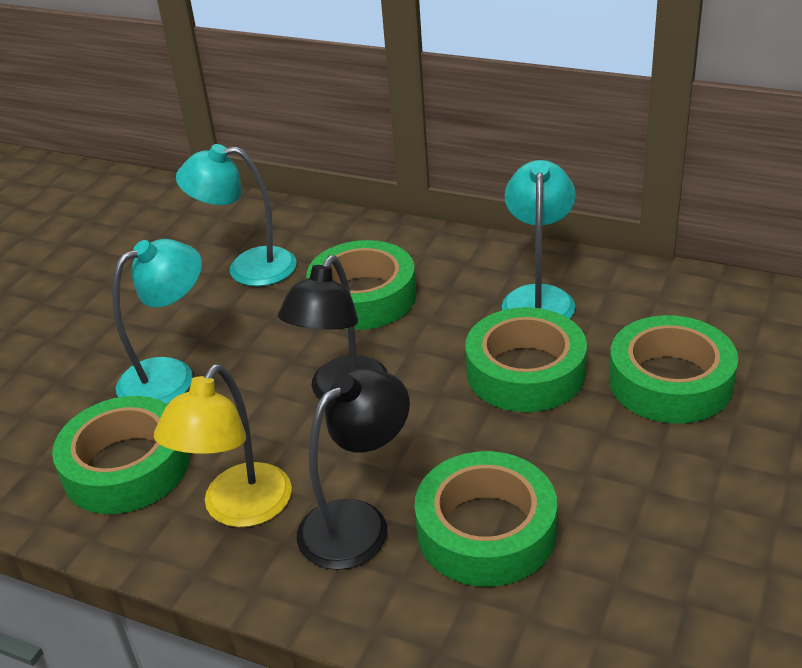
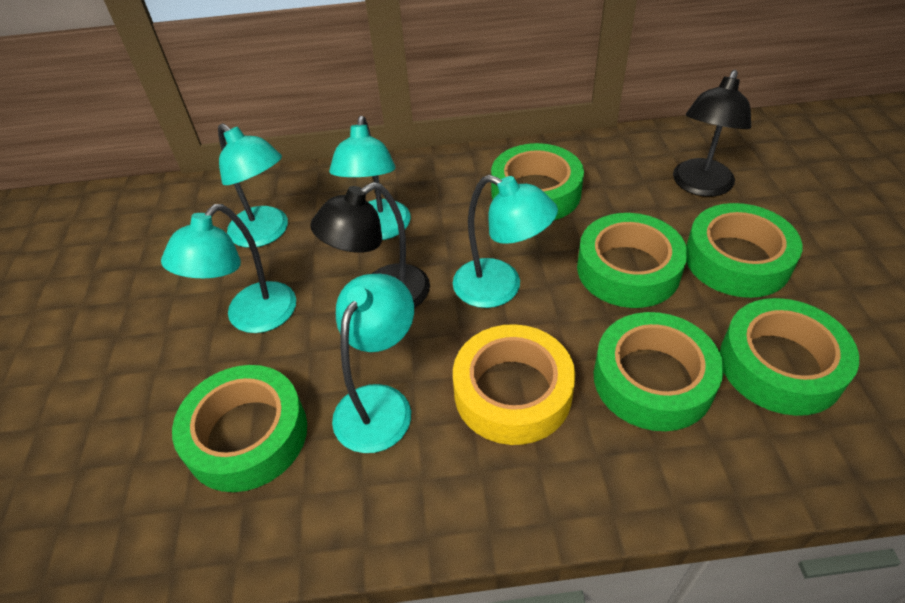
green tape: [52,396,189,514] [306,240,416,330] [414,451,557,587] [465,307,587,412] [609,315,738,424] = 5 -> [172,365,307,492] [491,143,584,220] [577,213,688,308] [594,312,724,431] [686,203,802,298] [720,298,859,416] = 6
turquoise lamp: [112,239,202,404] [176,144,297,286] [502,160,576,319] = 3 -> [161,204,296,333] [218,123,288,248] [329,116,411,240] [332,273,414,453] [453,175,558,308] = 5
yellow lamp: [154,364,292,527] = 1 -> none = 0
yellow tape: none = 0 -> [453,324,575,445] = 1

